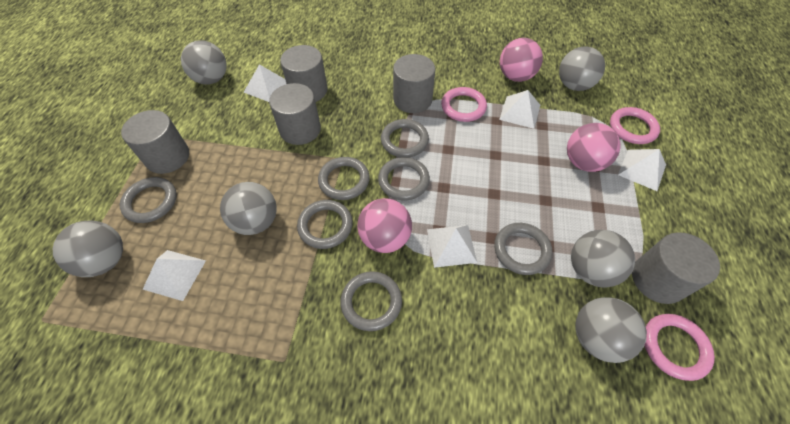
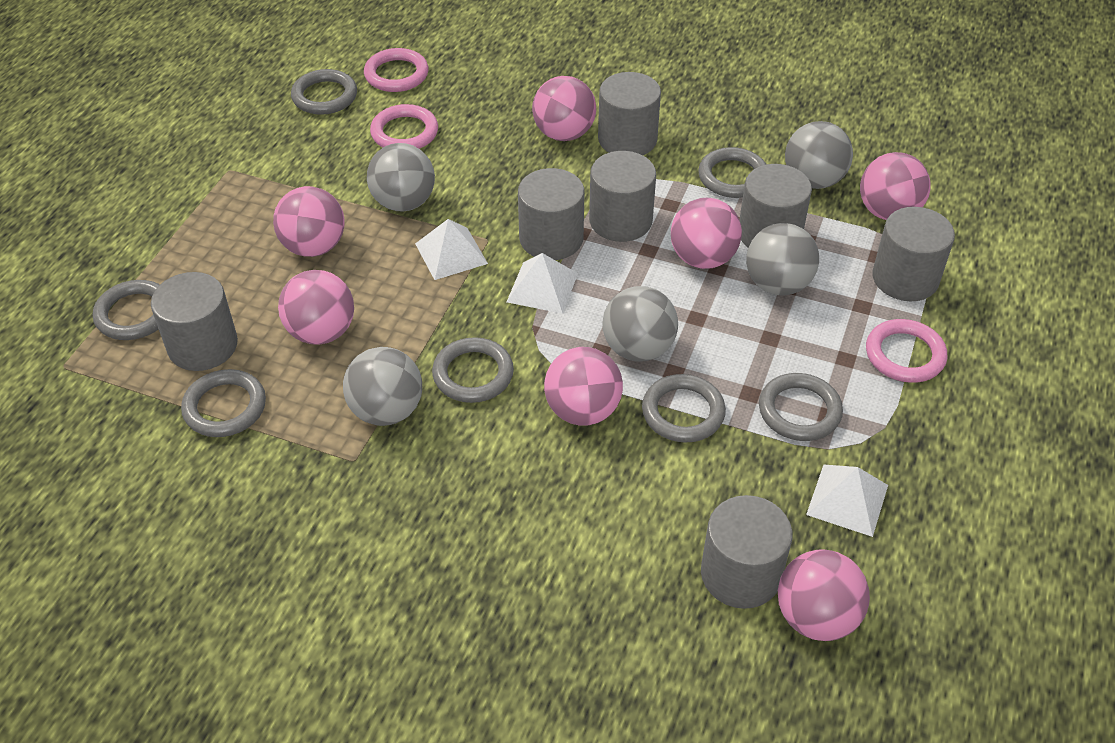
grey ball: [53,220,123,277] [181,40,227,85] [220,182,277,235] [559,46,605,91] [571,230,635,287] [575,297,647,363] = 6 -> [343,347,422,426] [367,143,435,212] [602,286,678,361] [746,223,819,295] [785,121,853,189] = 5
grey cylinder: [121,110,189,174] [269,83,321,145] [280,45,327,102] [393,54,436,113] [632,232,720,304] = 5 -> [151,272,238,371] [518,168,585,260] [589,151,656,242] [598,72,661,155] [701,495,793,609] [739,164,812,247] [872,207,955,301] = 7
pink ball: [357,198,412,253] [500,38,543,82] [567,123,620,172] = 3 -> [273,186,345,257] [278,270,354,345] [532,76,596,141] [544,347,623,425] [671,198,742,269] [778,549,870,641] [860,152,931,220] = 7
white pyramid: [143,250,206,301] [244,64,286,102] [427,225,477,268] [499,90,540,129] [618,149,666,191] = 5 -> [415,219,488,280] [507,253,578,314] [806,465,888,537] = 3

